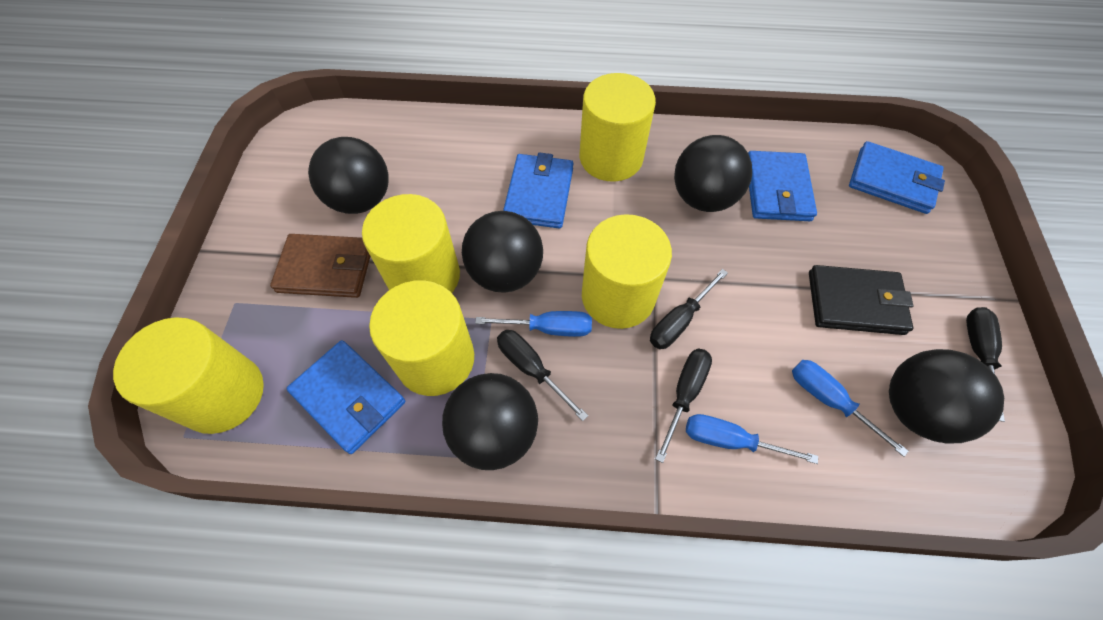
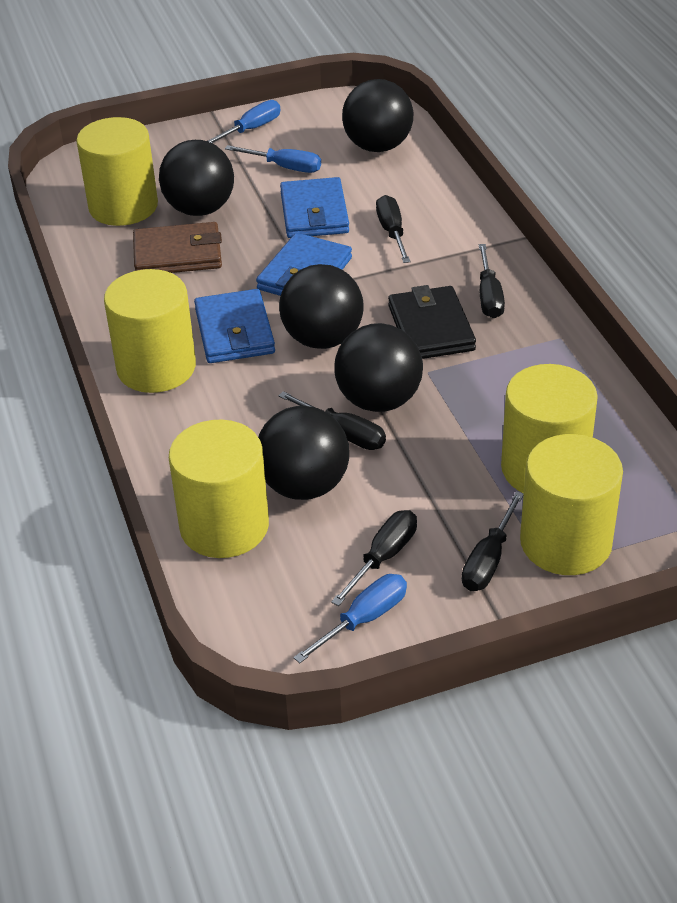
black screwdriver: [497,330,588,421] [650,269,728,349] [655,349,712,463] [966,307,1005,422] = 4 -> [278,391,386,450] [331,510,417,606] [376,195,411,263] [462,491,524,591] [479,244,505,318] = 5
blue wallet: [286,340,405,454] [503,152,573,228] [748,151,817,221] [849,141,945,214] = 4 -> [194,289,275,363] [256,233,352,296] [280,177,349,238] = 3

